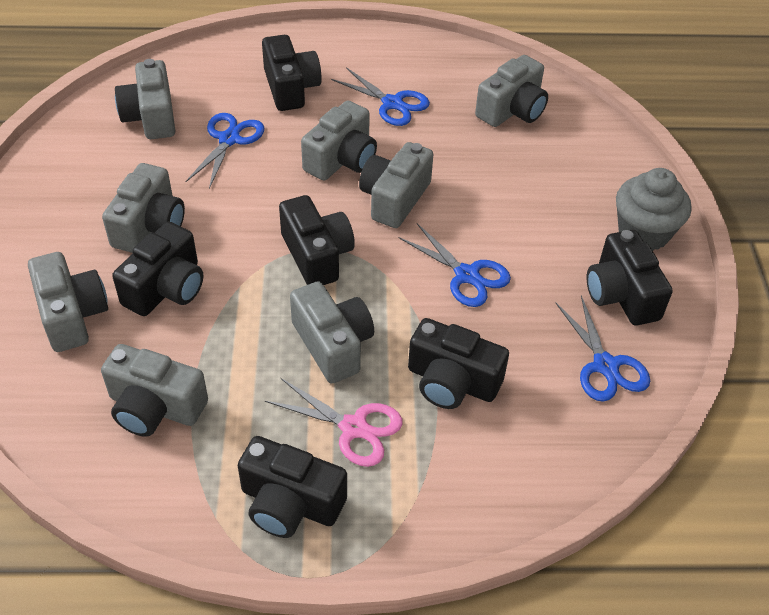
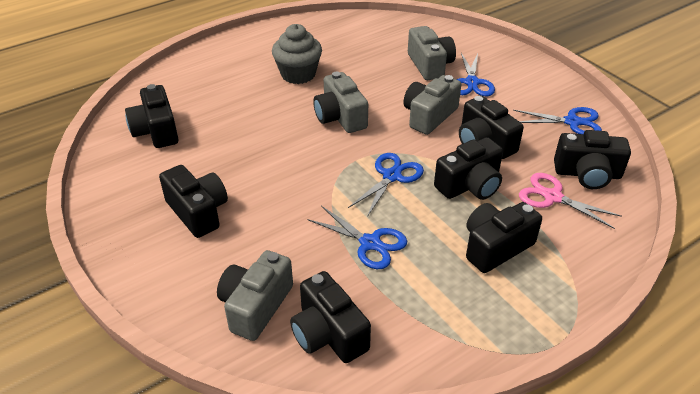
black camera: [112,222,203,316] [238,436,347,538] [262,35,322,111] [279,195,355,285] [408,318,509,409] [587,230,673,326] = 6 -> [125,84,178,148] [159,165,228,238] [290,271,371,363] [434,137,503,200] [459,96,524,159] [466,202,542,273] [554,130,631,189] = 7
grey camera: [28,252,108,352] [101,344,208,437] [102,163,185,253] [115,59,175,139] [290,281,374,383] [301,100,377,181] [359,142,433,228] [475,55,548,127] = 8 -> [217,250,293,341] [313,72,368,133] [403,75,461,135] [408,26,456,80] = 4

